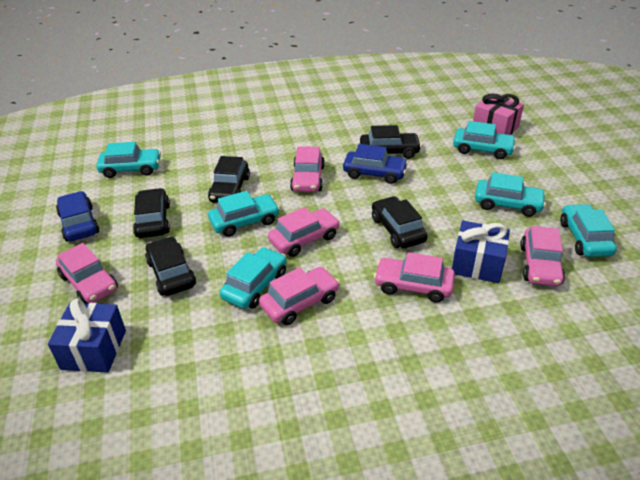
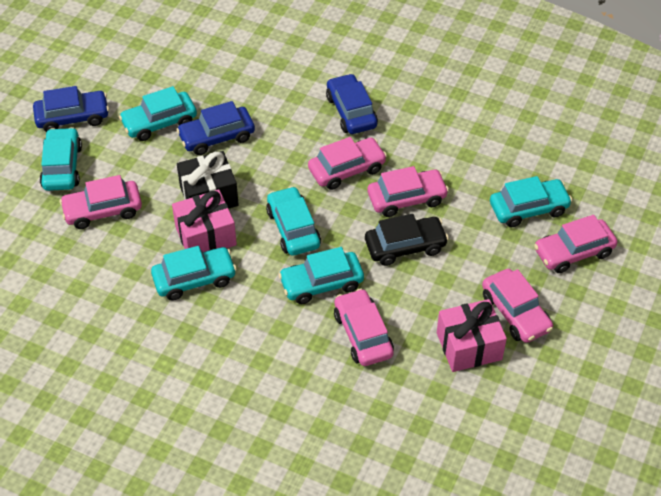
black car: [133,188,170,238] [145,236,196,296] [208,156,250,203] [360,125,422,159] [372,196,427,248] = 5 -> [365,214,449,266] = 1
black gift: none = 0 -> [177,151,239,208] = 1
blue car: [56,191,100,242] [343,144,408,184] = 2 -> [33,86,109,132] [176,101,255,155] [326,73,378,134] = 3
blue gift: [48,299,126,372] [452,221,510,283] = 2 -> none = 0
pink gift: [473,93,524,135] = 1 -> [172,189,237,252] [437,299,507,372] = 2

